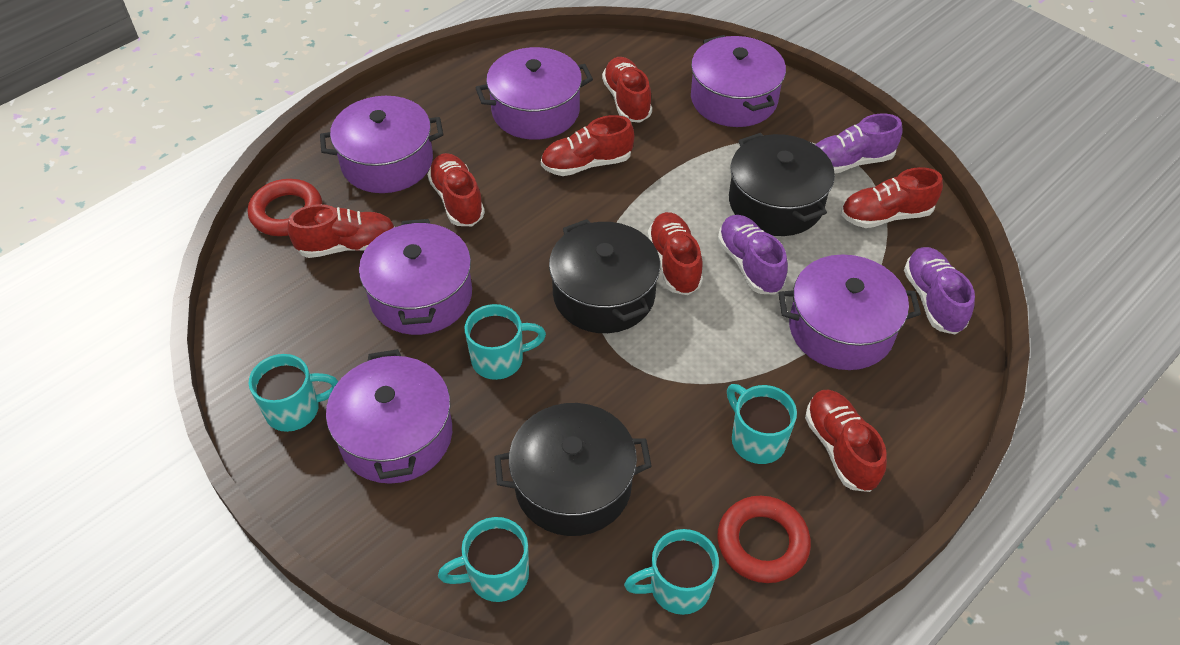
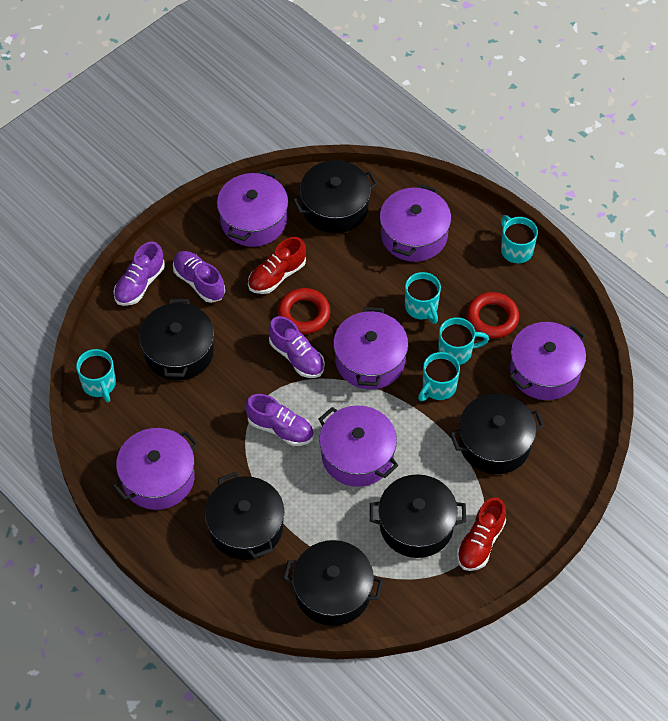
black pot: [494,403,652,536] [549,219,660,333] [729,133,835,236] = 3 -> [139,299,214,381] [205,472,285,560] [283,540,383,626] [293,160,378,234] [370,474,466,558] [450,394,544,474] = 6
purple shoe: [718,215,788,295] [816,113,903,174] [904,247,975,335] = 3 -> [113,241,165,306] [173,251,225,303] [245,394,314,446] [269,316,325,378] = 4
red shoe: [287,204,395,258] [427,153,485,226] [541,115,634,176] [602,57,652,123] [647,212,703,295] [805,390,887,492] [841,167,943,228] = 7 -> [248,237,306,294] [457,497,506,571] = 2

